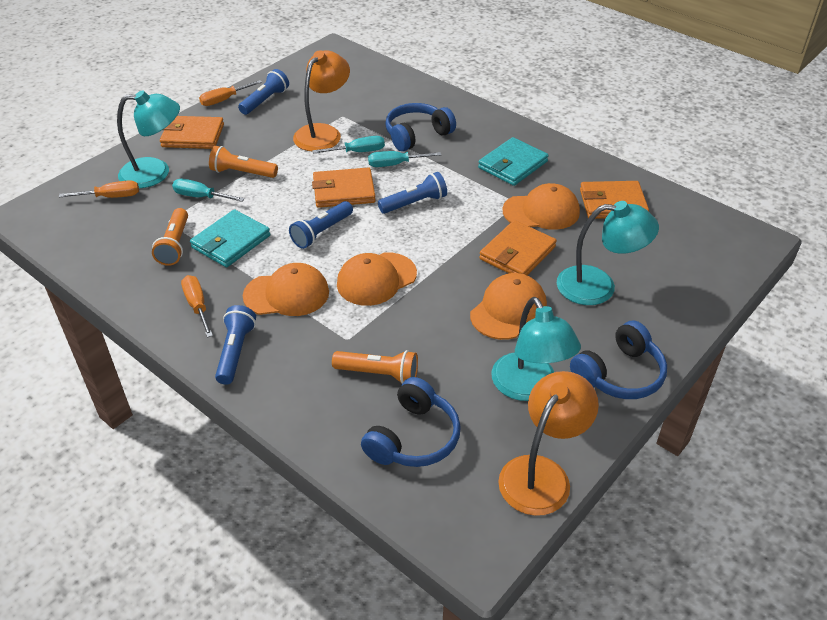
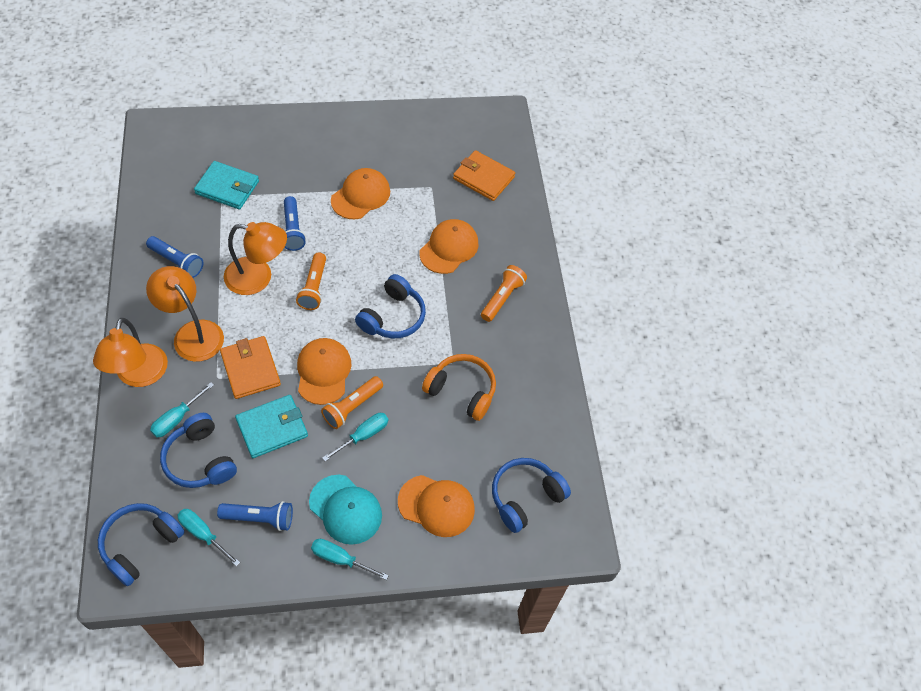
blue flashlight: [215,305,256,385] [238,69,289,115] [289,201,353,249] [378,172,447,214] = 4 -> [146,236,203,278] [217,501,293,531] [284,196,306,251] = 3
blue headphones: [361,377,461,467] [385,103,456,152] [570,321,667,399] = 3 -> [98,503,184,586] [160,413,237,488] [355,274,426,339] [492,458,571,533] = 4
orange headphones: none = 0 -> [422,354,496,421] = 1
orange lamp: [293,50,350,151] [498,371,599,516] = 2 -> [93,318,168,387] [146,266,224,362] [224,222,287,295] = 3
orange screwdriver: [59,180,139,198] [181,275,213,338] [199,80,262,106] = 3 -> none = 0
orange wallet: [160,116,224,149] [312,167,376,208] [479,220,557,275] [580,181,649,219] = 4 -> [220,336,281,399] [453,150,515,201] = 2
turquoise cap: none = 0 -> [309,475,382,545] = 1
turquoise lamp: [117,90,180,188] [492,297,581,401] [557,201,659,305] = 3 -> none = 0
turquoise screwdriver: [172,179,244,202] [312,136,385,154] [368,151,441,167] = 3 -> [150,382,214,437] [177,509,240,567] [311,539,389,580] [322,413,388,461] = 4

